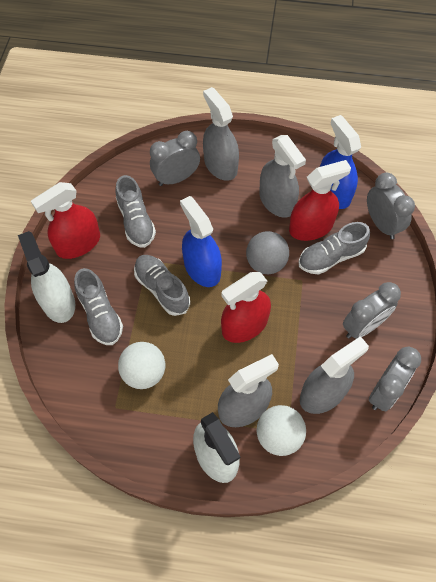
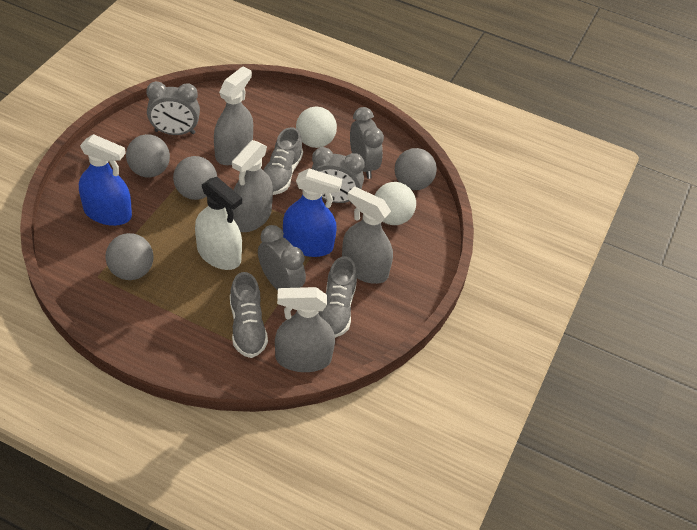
grey ball: [246,231,289,274] = 1 -> [105,233,154,280] [126,134,170,178] [173,156,217,200] [395,148,437,190] = 4
grey shoe: [74,268,123,345] [115,175,156,248] [134,255,190,316] [298,222,370,274] = 4 -> [230,272,268,358] [263,127,303,195] [318,256,357,338] = 3
red spray bottle: [31,182,100,259] [221,272,271,343] [289,160,351,241] = 3 -> none = 0
white spray bottle: [18,231,75,323] [193,412,241,483] = 2 -> [195,177,242,270] = 1

